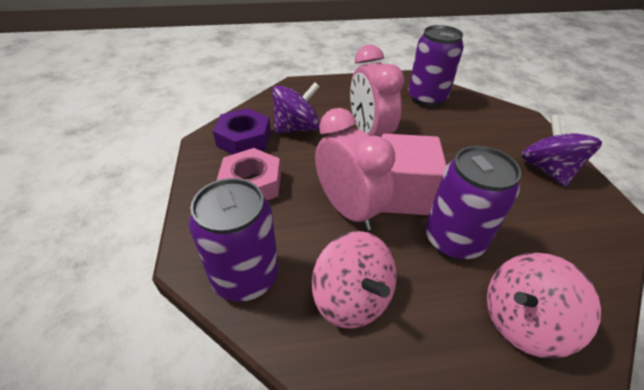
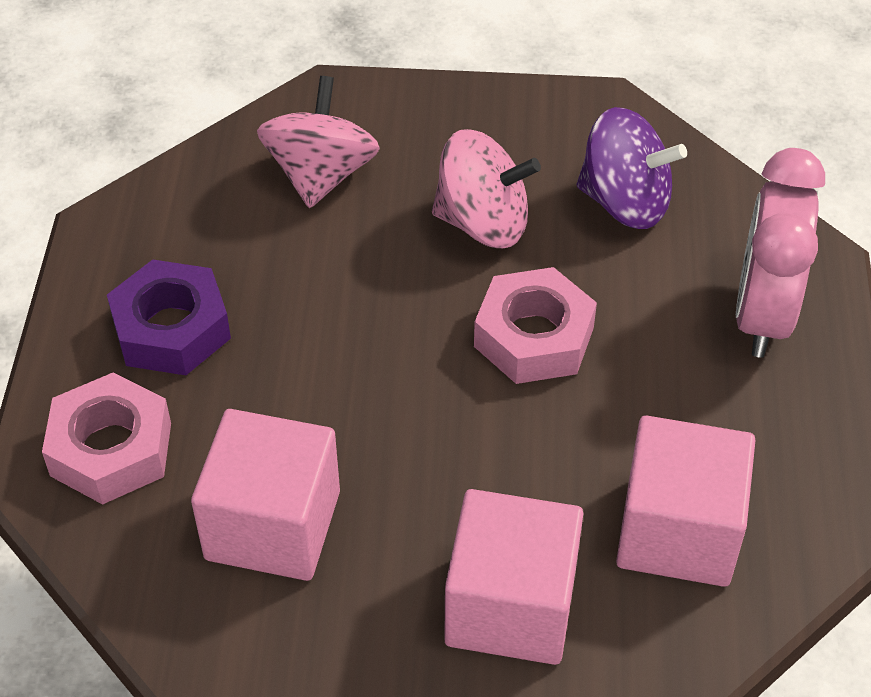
pink clock: [315,108,395,231] [350,45,404,137] = 2 -> [736,148,825,358] = 1
pink cube: [382,134,447,215] = 1 -> [191,409,340,581] [444,489,583,665] [616,415,756,587] = 3
pink nut: [217,148,281,200] = 1 -> [42,372,171,505] [474,267,597,384] = 2
purple can: [189,178,279,302] [408,25,464,107] [425,146,521,260] = 3 -> none = 0
purple spinning top: [272,82,320,133] [521,115,602,187] = 2 -> [577,107,687,229] = 1

